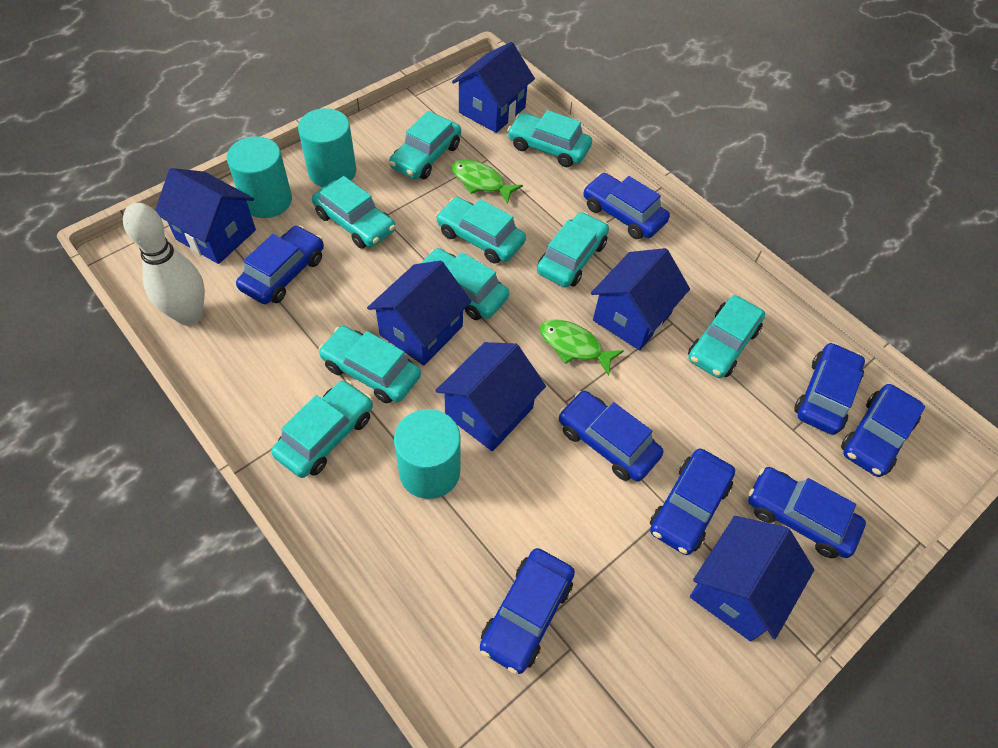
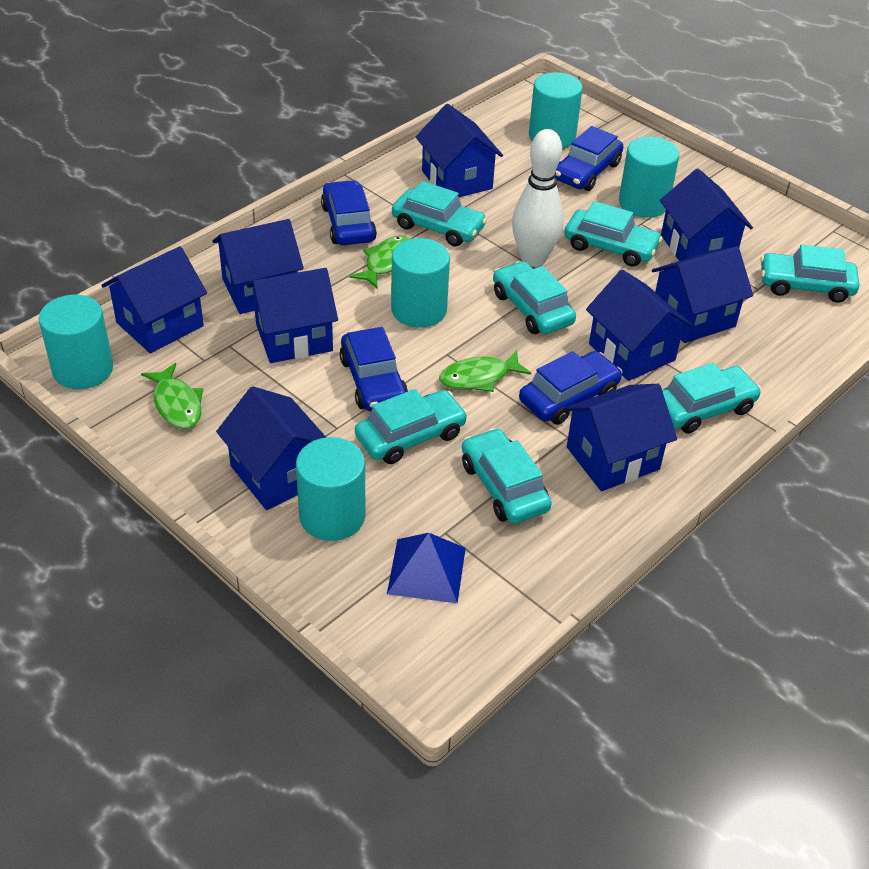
blue car: [236,225,324,304] [480,548,575,674] [559,391,663,482] [583,173,670,239] [650,448,735,555] [748,467,866,558] [794,342,865,435] [841,384,925,477] = 8 -> [321,180,377,245] [340,327,408,411] [519,351,622,425] [555,126,624,191] = 4
blue house: [155,168,256,264] [367,261,471,365] [435,342,546,451] [452,42,535,133] [591,248,690,350] [690,516,814,641] = 6 -> [102,246,207,353] [213,219,304,314] [216,386,327,510] [247,268,338,363] [416,104,503,197] [564,384,677,491] [586,270,693,381] [652,246,753,343] [660,169,753,261] = 9
blue pyramid: none = 0 -> [387,533,466,603] = 1
green fish: [452,159,523,204] [540,319,624,376] = 2 -> [141,363,203,429] [349,236,410,288] [439,350,531,392] = 3
turquoise car: [271,380,373,478] [312,176,395,249] [318,326,421,404] [389,111,461,179] [418,248,509,320] [436,197,526,264] [507,110,592,167] [537,212,609,287] [688,295,765,378] = 9 -> [355,389,468,464] [392,181,487,246] [462,428,552,524] [493,261,576,334] [564,201,663,267] [662,363,761,434] [760,245,859,303] = 7
turquoise cylinder: [227,136,292,218] [298,108,356,187] [394,409,461,499] = 3 -> [39,295,113,389] [296,437,365,541] [391,238,450,328] [529,72,583,148] [619,136,679,218] = 5

